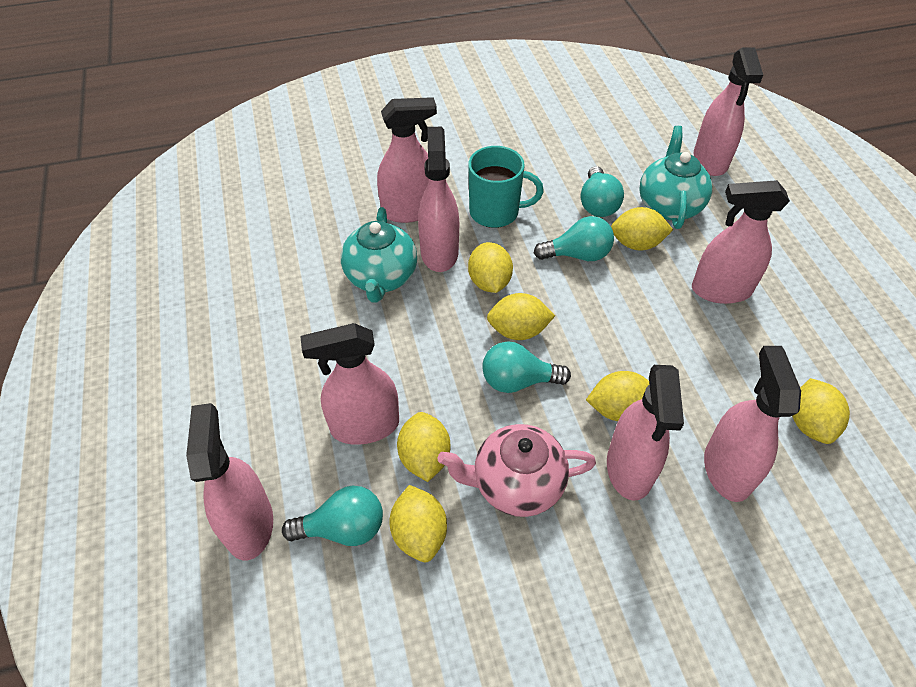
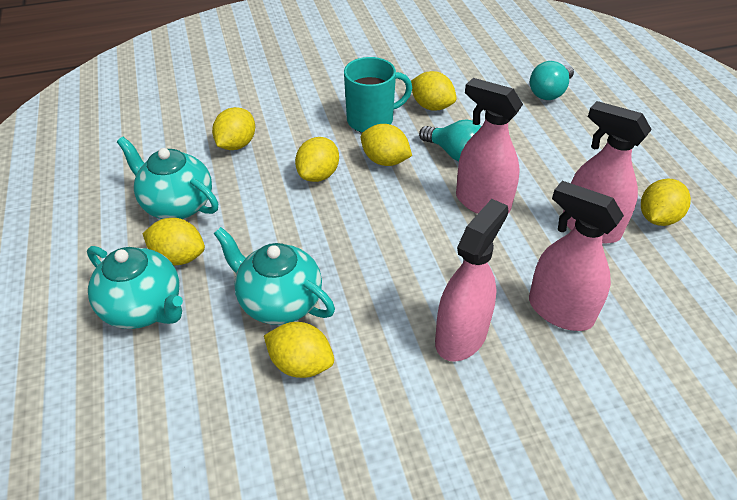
pink spray bottle: [186,403,273,560] [300,323,399,445] [377,97,437,223] [418,127,459,272] [607,365,684,501] [692,180,790,304] [694,48,763,176] [704,346,801,502] = 8 -> [435,199,509,362] [456,78,523,214] [529,181,624,331] [563,101,652,243] = 4
pink teapot: [438,424,596,517] = 1 -> none = 0
turquoise light bulb: [282,486,383,546] [482,341,571,393] [534,216,614,261] [581,166,624,217] = 4 -> [419,119,481,161] [530,61,574,100] = 2
turquoise teapot: [341,207,417,302] [639,126,712,229] = 2 -> [87,246,183,329] [117,137,218,219] [214,227,335,325] = 3

